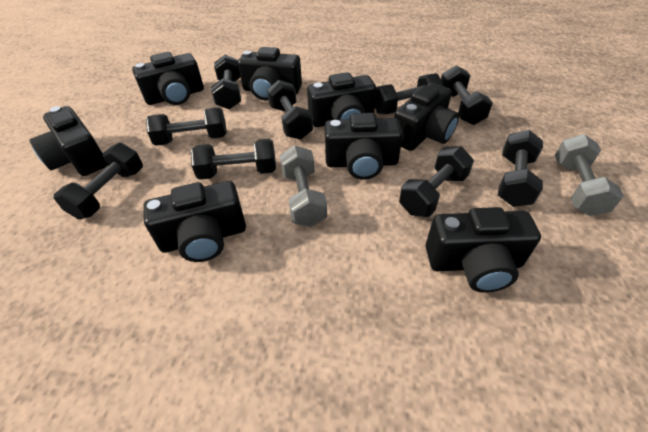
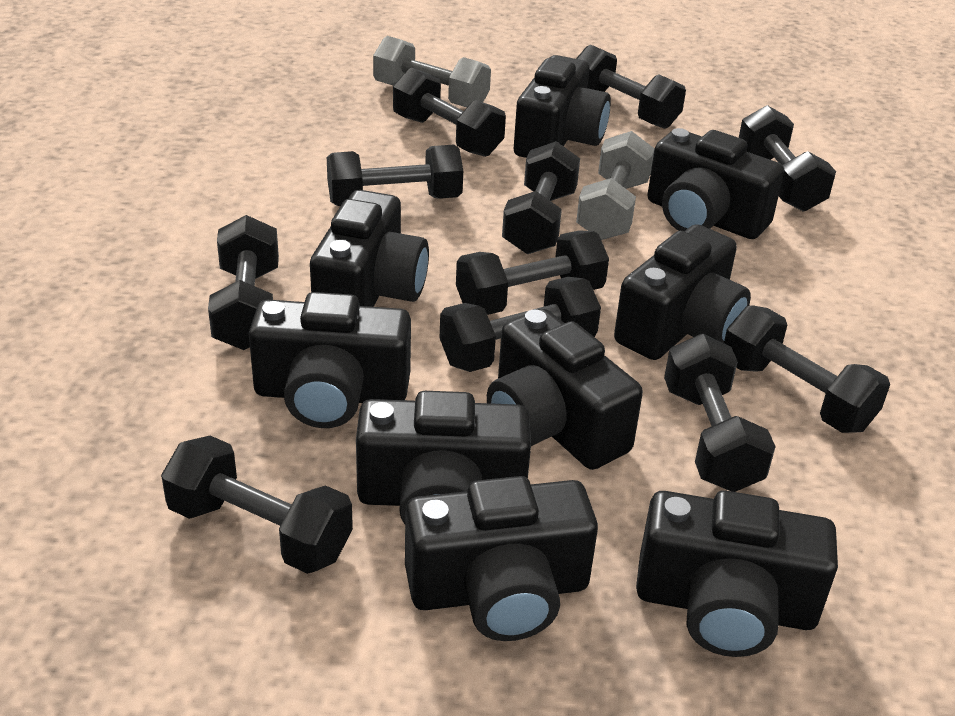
black camera: [29,106,107,176] [132,52,204,105] [144,181,246,262] [238,47,302,100] [307,72,376,127] [325,113,403,180] [394,83,459,151] [426,207,541,293] = 8 -> [249,292,411,428] [310,190,429,307] [356,391,531,524] [405,476,598,641] [487,309,643,470] [514,55,611,158] [614,224,751,360] [636,490,838,657] [647,128,784,239] = 9
black dumbbell: [54,143,143,219] [146,107,227,146] [191,139,276,180] [211,55,241,110] [267,80,313,140] [375,73,443,115] [399,146,474,217] [441,65,493,125] [498,130,543,207] = 9 -> [161,436,353,574] [208,215,279,350] [327,145,463,206] [393,67,506,157] [440,277,601,372] [456,230,609,315] [502,141,580,254] [576,44,686,129] [664,334,776,492] [724,305,890,433] [739,105,836,211] = 11

